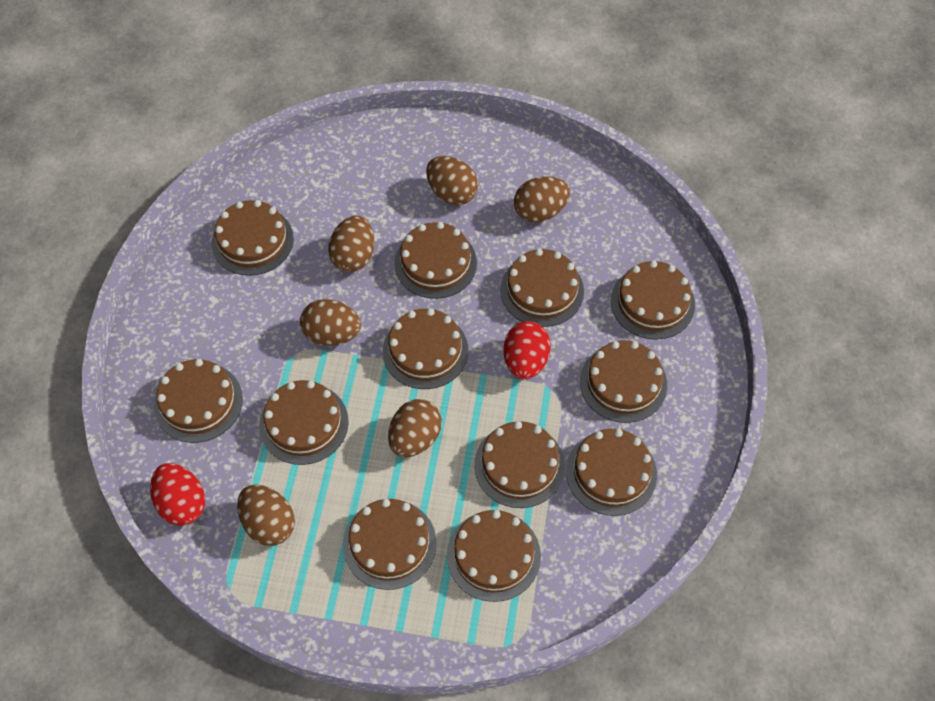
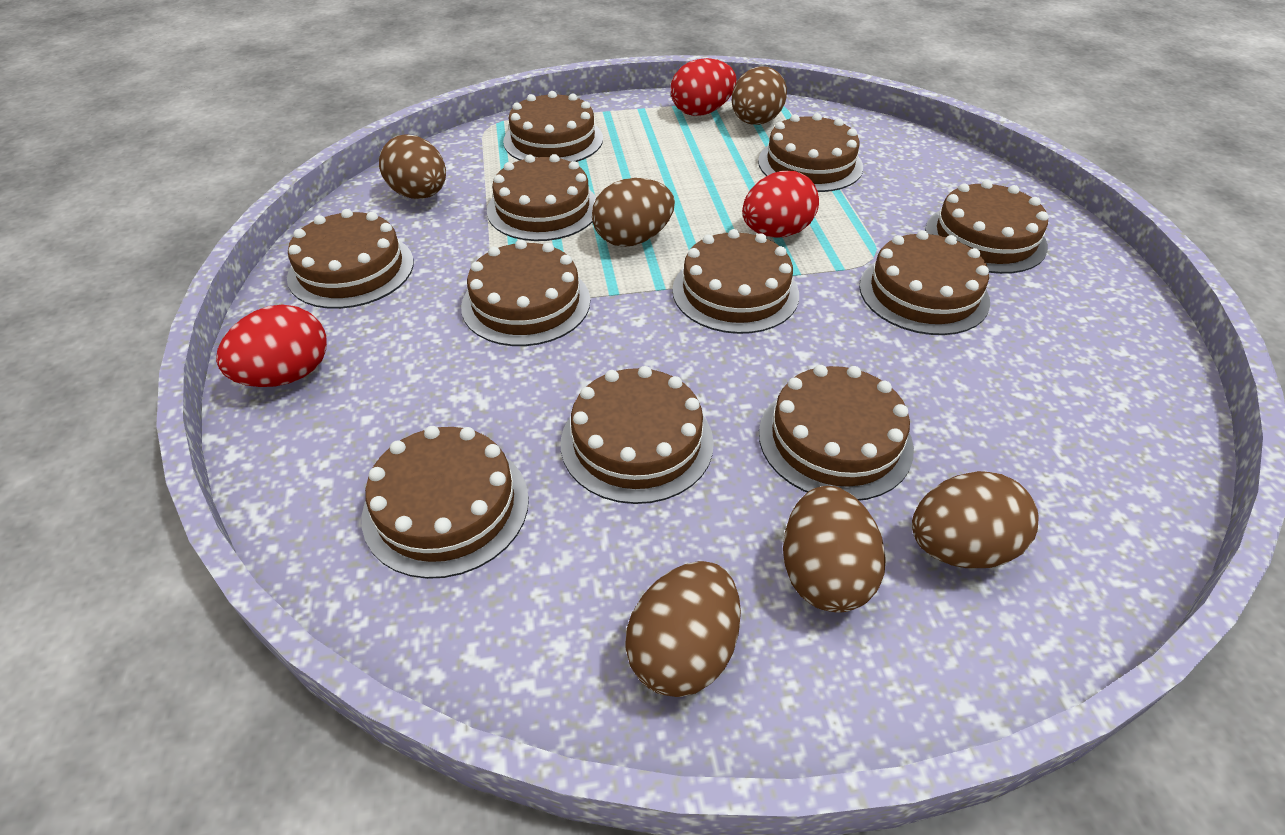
brown cake: [154,359,243,443] [212,200,294,276] [259,380,349,465] [343,499,437,590] [383,308,468,389] [394,222,477,299] [447,510,541,602] [474,421,565,508] [500,249,584,327] [566,429,657,516] [580,340,667,423] [611,260,695,340] = 12 -> [287,209,414,309] [362,426,529,579] [461,240,590,346] [487,154,597,241] [503,91,603,162] [561,366,714,504] [672,229,799,334] [758,113,863,192] [759,365,914,501] [859,230,990,335] [925,180,1048,274] = 11
red egg: [150,463,205,526] [504,321,551,379] = 2 -> [216,305,327,387] [671,58,736,116] [742,171,819,238] = 3

